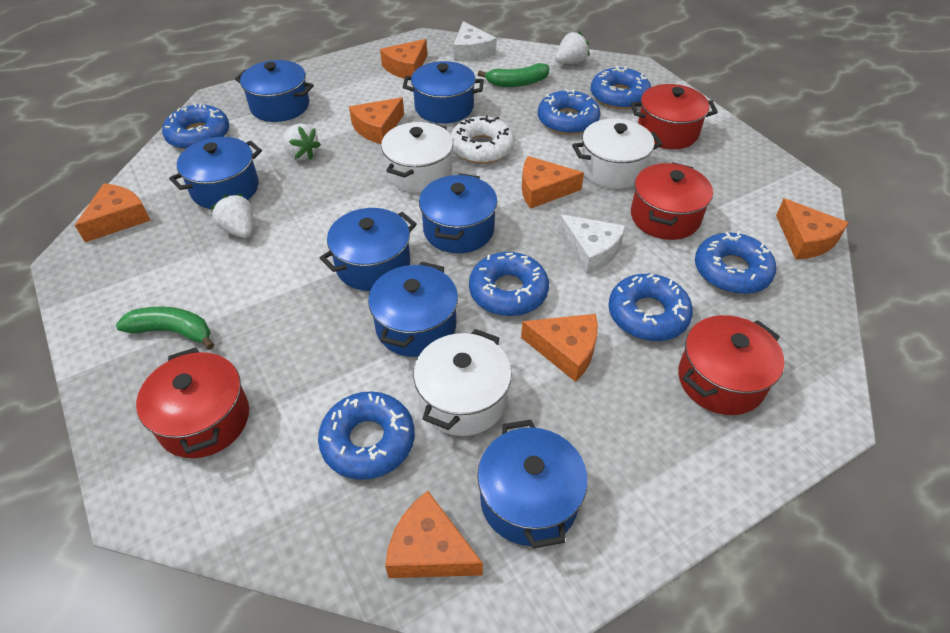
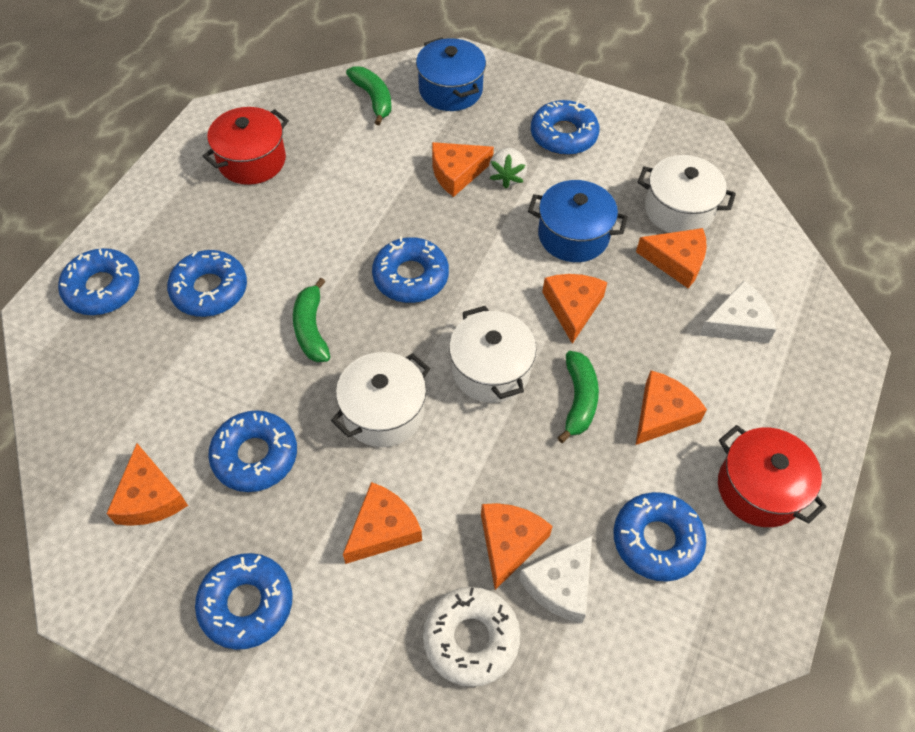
blue pot: [169,137,262,209] [235,60,314,122] [320,208,417,291] [368,261,458,357] [403,61,484,124] [419,173,498,253] [477,420,588,549] = 7 -> [416,37,486,111] [528,180,628,262] = 2
green banana: [116,307,214,350] [478,63,549,87] = 2 -> [293,278,330,362] [346,66,392,125] [558,351,599,443] = 3
red pot: [136,347,249,458] [631,84,718,149] [631,162,713,240] [678,315,784,415] = 4 -> [202,107,289,185] [718,425,827,527] = 2
white strawberry: [210,194,253,238] [283,124,321,160] [555,31,590,64] = 3 -> [489,148,527,189] = 1

